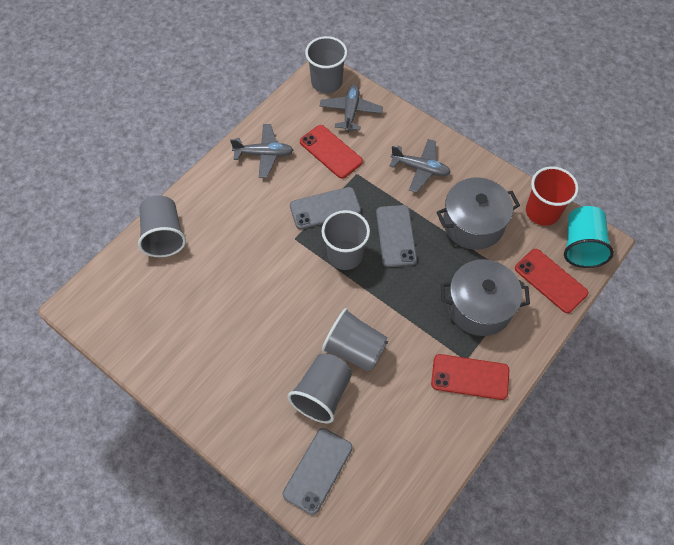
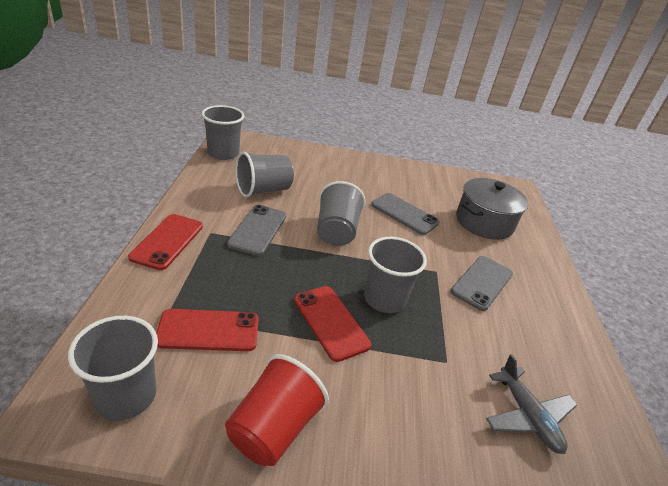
grey plane: [230,124,293,178] [320,84,383,132] [390,139,451,193] = 3 -> [486,354,577,454] = 1
grey pot: [436,178,520,250] [441,259,530,336] = 2 -> [456,178,528,240] = 1
turquoise cup: [564,206,614,268] = 1 -> none = 0

